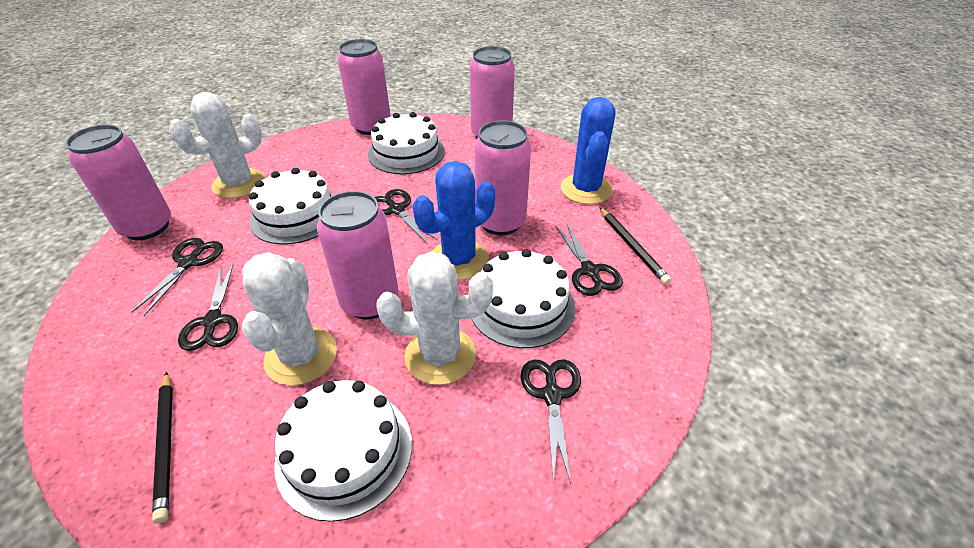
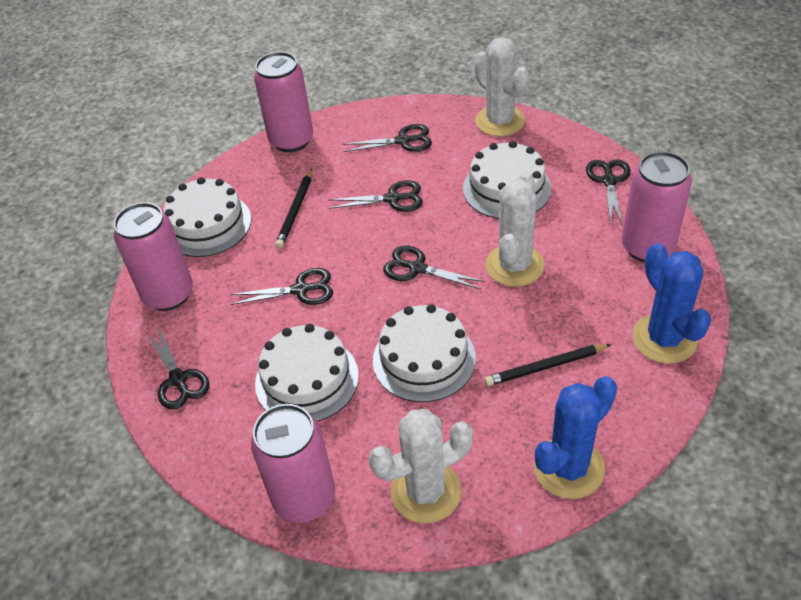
black scissors: [132,238,223,316] [178,264,238,351] [374,189,437,244] [520,359,581,484] [556,223,623,296] = 5 -> [148,327,209,410] [230,268,333,305] [328,180,423,212] [343,124,432,152] [383,245,485,289] [586,159,630,225] = 6
pink can: [65,125,171,240] [317,191,399,319] [338,39,391,135] [470,46,515,138] [474,120,531,235] = 5 -> [114,202,193,311] [251,404,335,523] [254,52,313,152] [622,151,692,262] = 4

